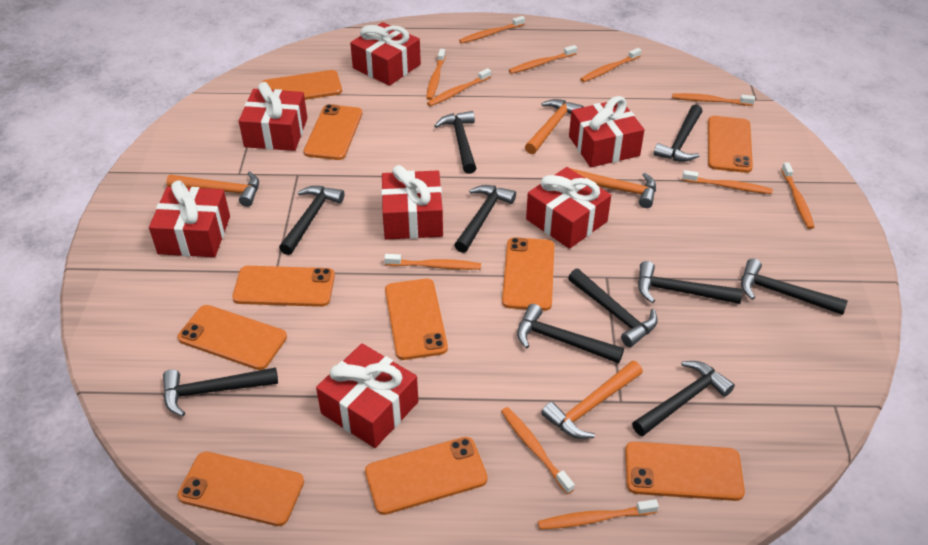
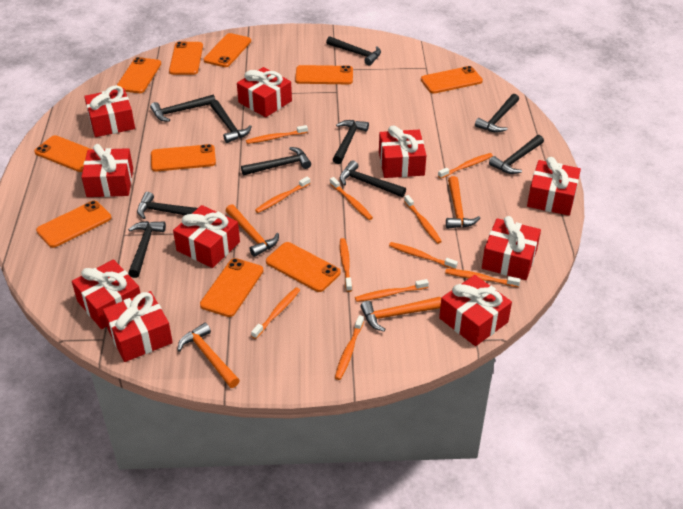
red gift: [149,180,230,257] [239,82,307,151] [316,344,418,448] [350,22,421,86] [381,165,443,240] [526,167,611,249] [569,96,644,167] = 7 -> [72,259,140,329] [81,144,133,197] [84,85,135,137] [103,291,173,362] [173,205,240,268] [237,67,292,117] [379,126,426,178] [439,275,512,346] [482,216,541,280] [527,157,581,216] = 10

